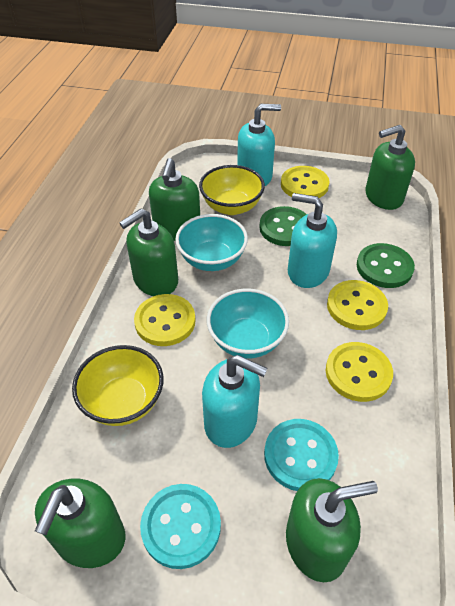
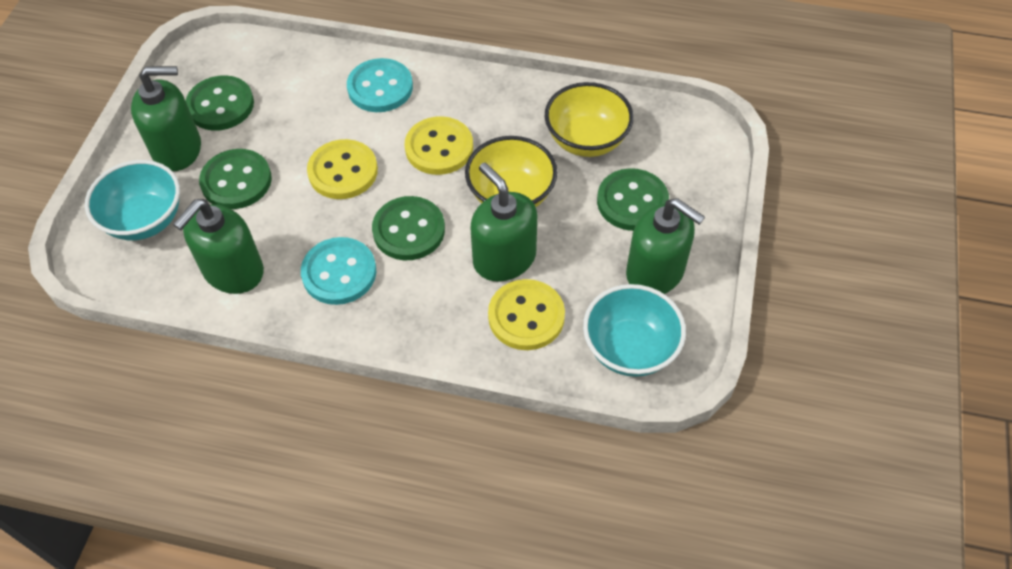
green button: [259,206,307,246] [357,243,415,288] = 2 -> [186,75,254,131] [199,149,272,209] [372,196,445,260] [597,168,669,231] = 4
green soap dispenser: [35,478,125,568] [119,209,178,296] [149,158,200,241] [286,478,378,582] [366,125,415,210] = 5 -> [131,66,201,171] [173,199,264,294] [470,163,537,282] [626,198,705,294] = 4
turquoise soap dispenser: [202,355,268,448] [237,104,281,186] [288,193,337,288] = 3 -> none = 0
yellow button: [134,294,195,346] [281,166,330,198] [326,342,393,402] [327,280,388,330] = 4 -> [307,139,378,199] [405,116,473,175] [488,279,565,350] = 3

